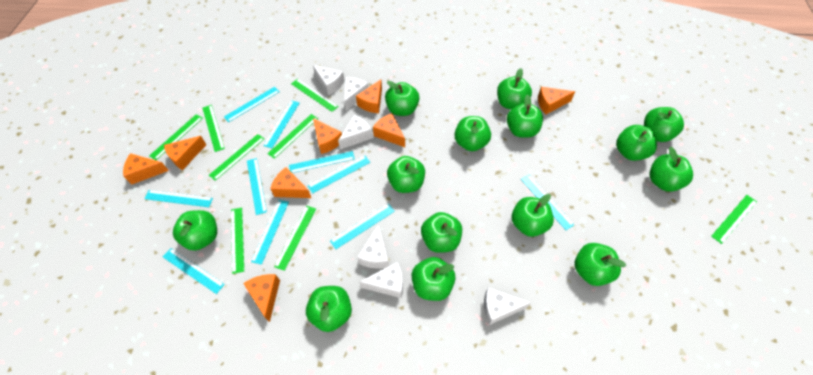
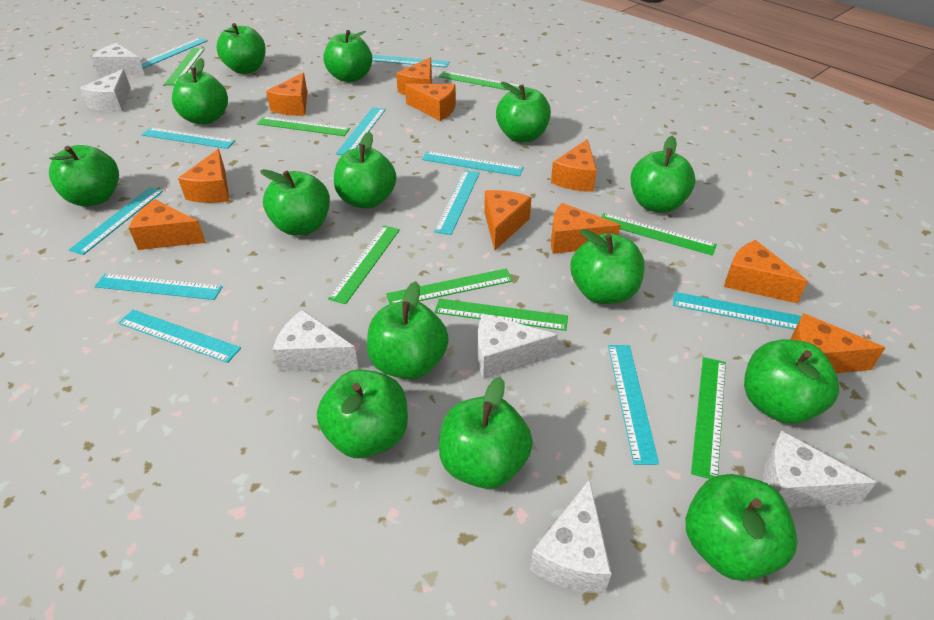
orange cheese: [123,153,169,184] [164,136,207,170] [243,274,280,322] [270,167,311,198] [313,118,342,154] [356,79,382,113] [373,113,405,147] [538,87,575,114] = 8 -> [129,199,206,250] [178,149,230,203] [266,72,307,116] [396,57,432,95] [405,83,456,121] [484,190,531,250] [551,139,597,192] [551,203,621,254] [724,240,808,304] [790,313,885,373] = 10
turquoise ruler: [144,190,213,207] [163,248,225,294] [224,87,280,122] [247,158,267,215] [251,200,289,265] [263,100,300,148] [289,151,355,173] [308,156,370,194] [330,204,395,249] [521,175,574,230] = 10 -> [69,187,163,255] [94,274,223,300] [118,310,241,363] [141,38,208,69] [142,127,235,149] [336,107,386,155] [372,55,449,68] [422,151,524,176] [434,170,480,235] [608,345,659,465] [673,292,801,330] = 11

